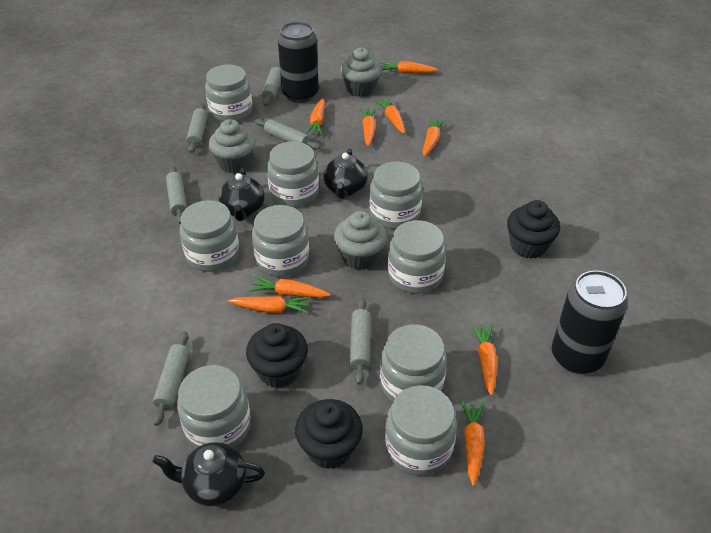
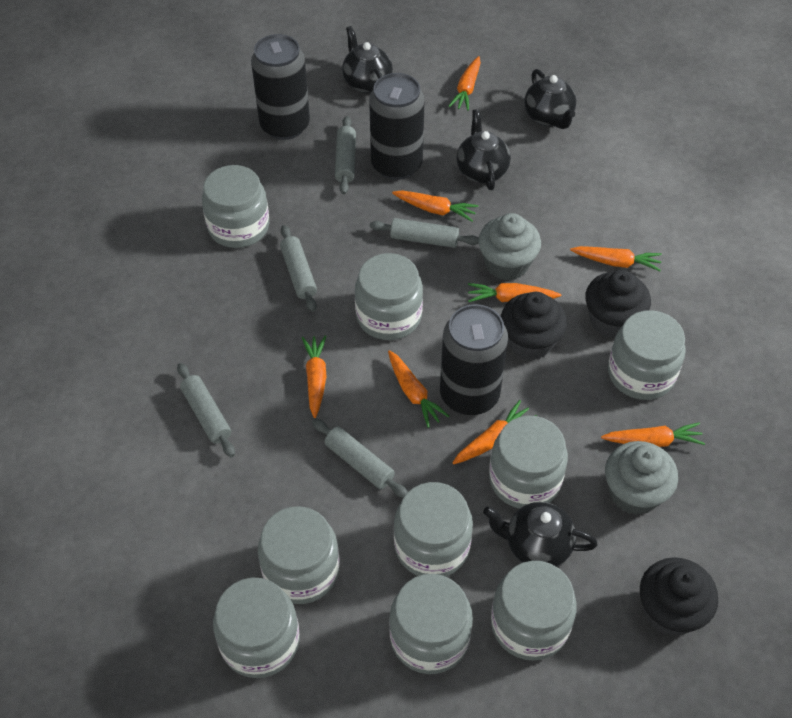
black can: [278,22,319,103] [552,270,628,374] = 2 -> [251,34,310,140] [369,73,425,180] [440,304,508,415] = 3
black teapot: [152,442,265,506] [219,168,265,221] [323,148,368,199] = 3 -> [342,26,393,93] [457,109,511,190] [483,502,598,567] [524,69,576,129] = 4
grey cupcake: [209,119,255,173] [334,211,387,270] [341,48,381,97] = 3 -> [478,213,541,281] [605,441,678,515] = 2
grey rolling pin: [153,331,190,426] [166,166,187,224] [186,104,208,153] [255,119,320,150] [261,63,281,106] [350,298,371,385] = 6 -> [177,363,235,457] [280,225,317,312] [312,419,408,498] [335,116,356,194] [370,218,479,248] = 5
orange carrot: [228,296,311,313] [249,276,330,298] [305,98,325,135] [360,108,376,146] [374,97,405,134] [381,61,438,73] [422,117,446,157] [460,400,485,486] [471,324,497,396] = 9 -> [302,335,326,418] [388,350,450,428] [392,190,478,222] [449,56,481,111] [452,400,537,464] [468,283,561,302] [570,246,662,271] [601,422,705,447] = 8

